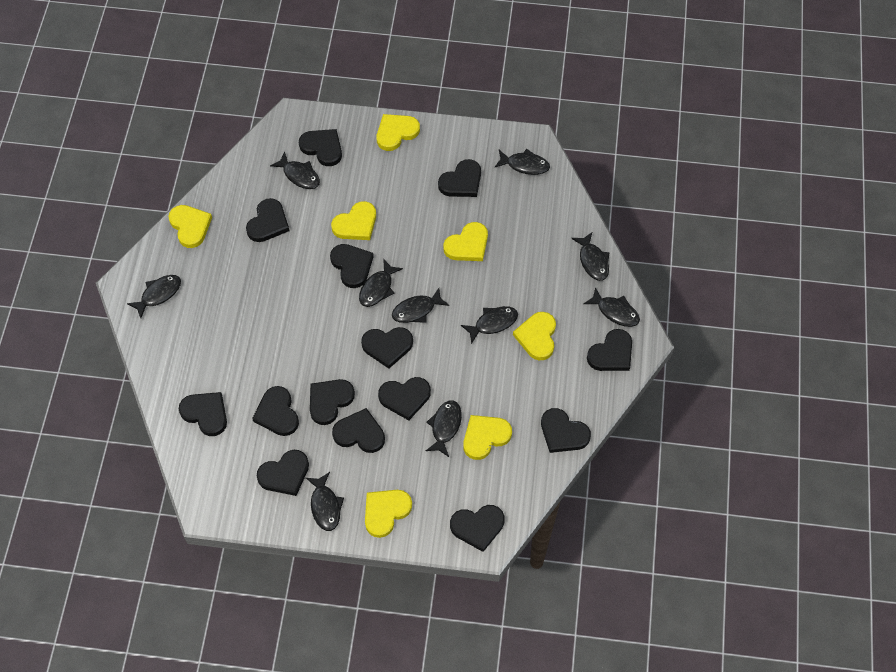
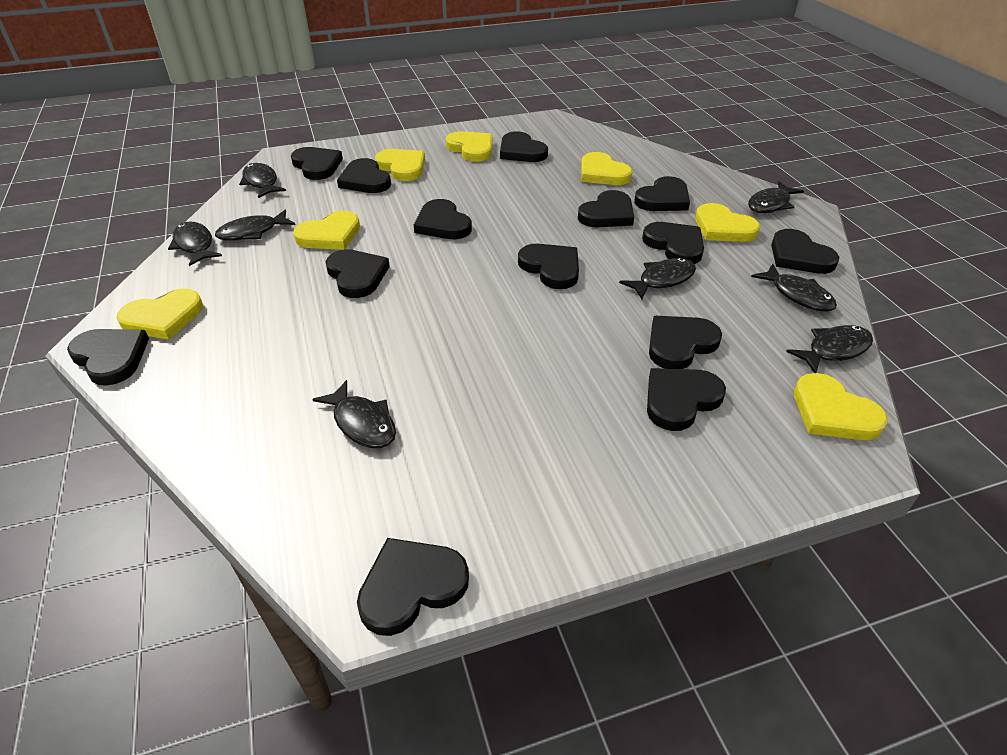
black fish: [127,275,181,318] [270,152,320,189] [306,472,344,531] [359,259,403,307] [392,288,449,323] [426,400,462,457] [461,306,518,344] [494,149,550,175] [571,232,610,281] [583,287,640,327] = 10 -> [168,221,222,266] [215,210,295,240] [239,163,286,198] [312,380,396,448] [619,258,696,299] [748,181,804,213] [751,264,837,312] [786,325,873,373] = 8

